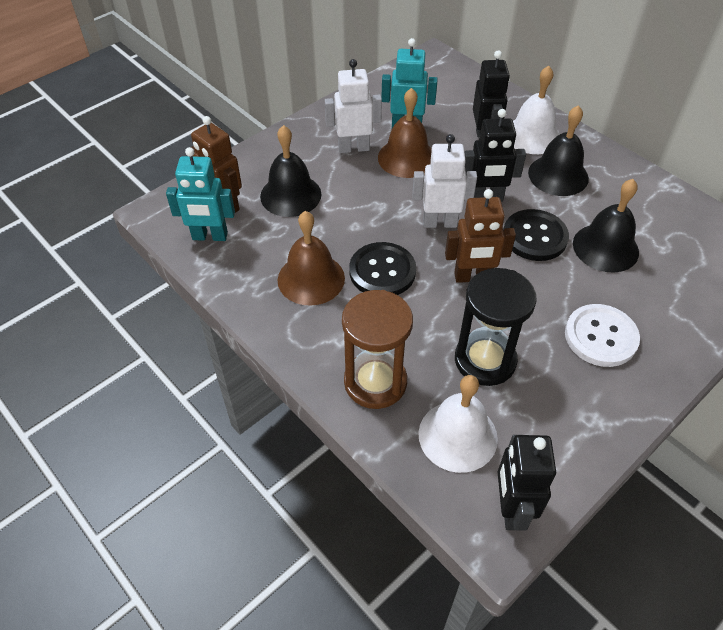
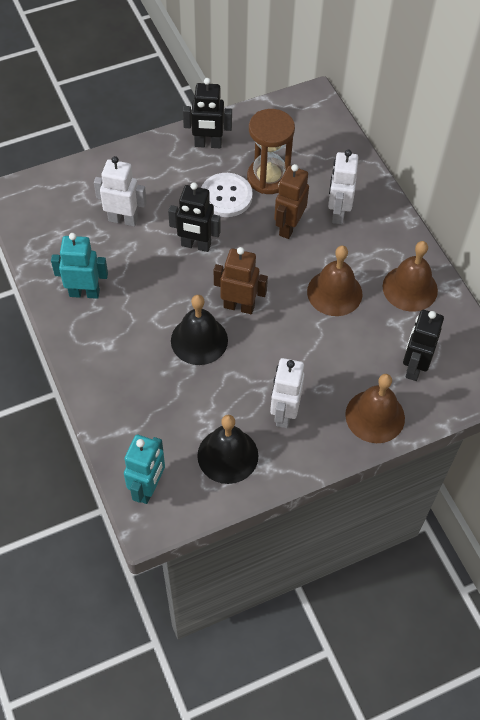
black bell: [260,125,322,217] [528,105,589,196] [573,179,639,272] = 3 -> [171,295,228,365] [197,415,258,484] = 2
black button: [349,242,416,295] [503,209,569,261] = 2 -> none = 0
black hourglass: [455,268,537,386] = 1 -> none = 0
brown bell: [278,211,345,306] [378,88,432,178] = 2 -> [307,246,362,316] [345,374,405,443] [383,241,438,312] = 3
white bell: [418,375,498,473] [513,66,560,154] = 2 -> none = 0
white robot: [325,59,382,153] [412,134,477,228] = 2 -> [94,156,147,226] [270,358,304,428] [328,150,358,224] = 3

